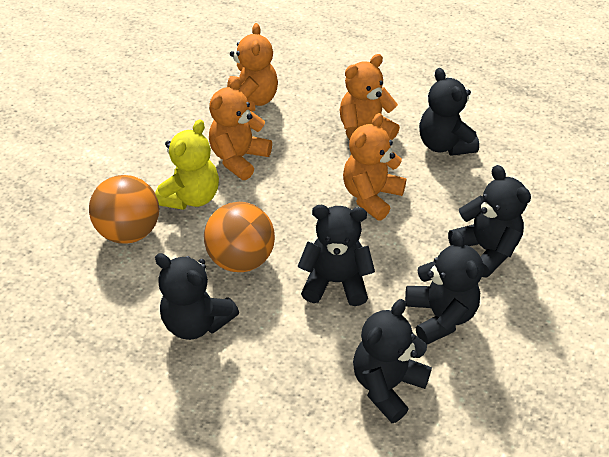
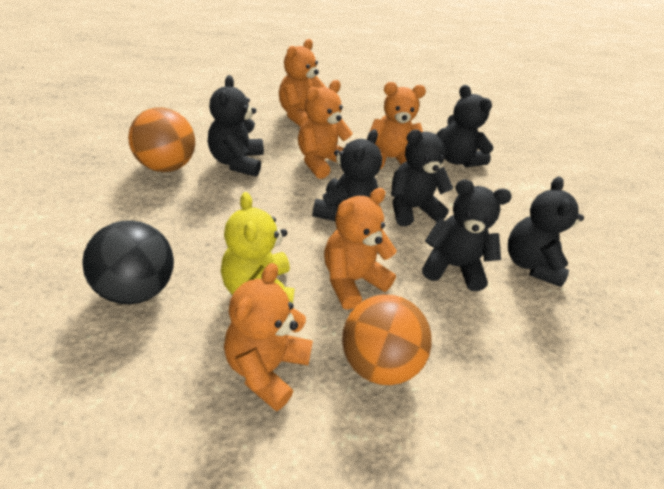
black ball: none = 0 -> [82,220,174,304] = 1
orange teddy bear: [209,77,272,180] [227,23,278,111] [340,54,400,140] [343,113,407,220] = 4 -> [224,263,313,412] [279,39,326,127] [298,80,353,179] [324,188,397,310] [369,82,426,169] = 5

